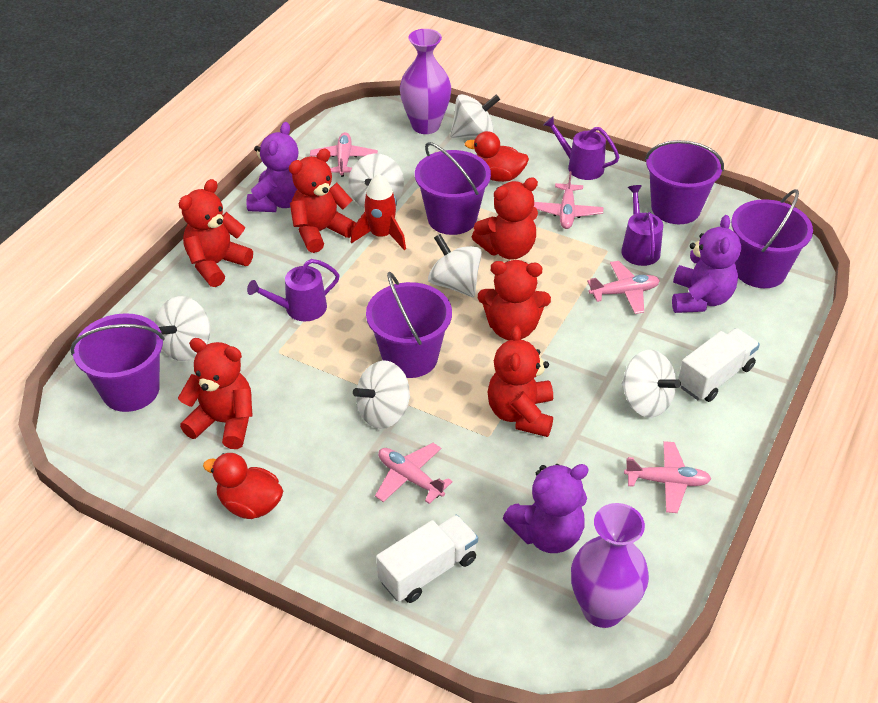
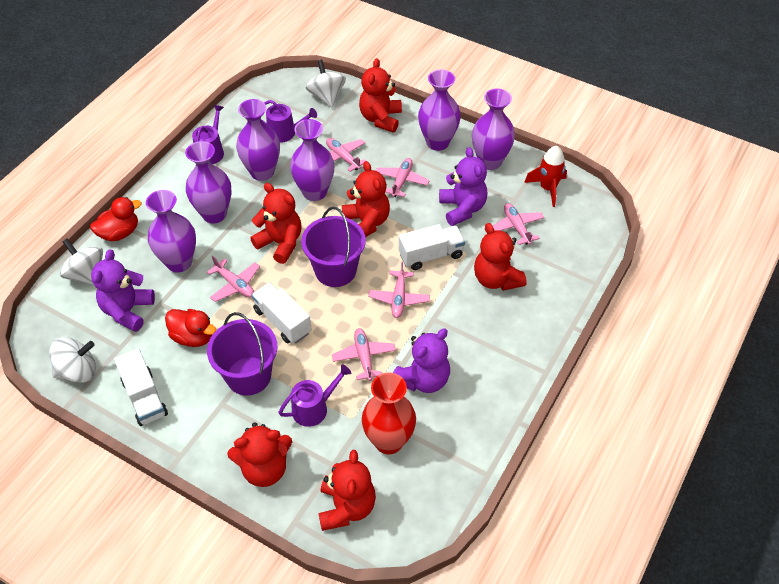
pink plane: [310,132,378,177] [375,443,453,504] [534,171,603,229] [587,261,660,314] [624,441,711,513] = 5 -> [207,256,260,302] [326,138,366,172] [332,328,396,381] [368,262,430,318] [376,158,430,197] [493,203,545,245] = 6
purple bucket: [70,313,165,412] [366,272,452,378] [415,142,491,235] [645,140,724,224] [731,189,813,288] = 5 -> [207,312,278,396] [301,207,366,287] = 2
purple vase: [400,29,451,134] [571,503,649,628] = 2 -> [146,190,196,273] [185,141,232,224] [236,99,280,181] [290,119,335,201] [418,69,461,151] [472,89,515,170] = 6
red vase: none = 0 -> [362,372,416,454] = 1
white spinning top: [155,296,210,361] [348,154,404,208] [353,360,410,429] [428,234,482,297] [450,94,500,138] [621,350,681,417] = 6 -> [49,337,96,383] [60,238,103,285] [306,60,346,108] = 3
white truck: [376,515,478,603] [678,328,760,402] = 2 -> [114,348,168,426] [251,282,312,344] [399,224,465,270] = 3

